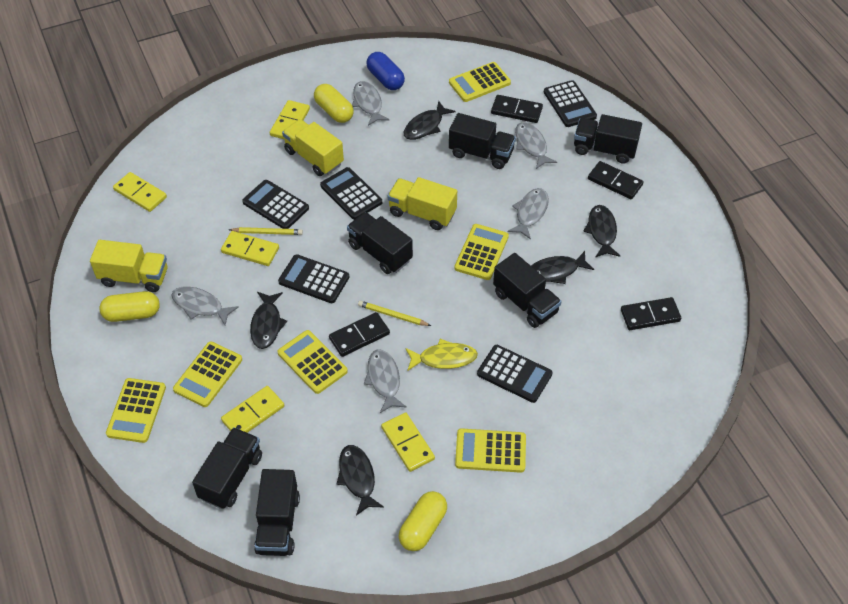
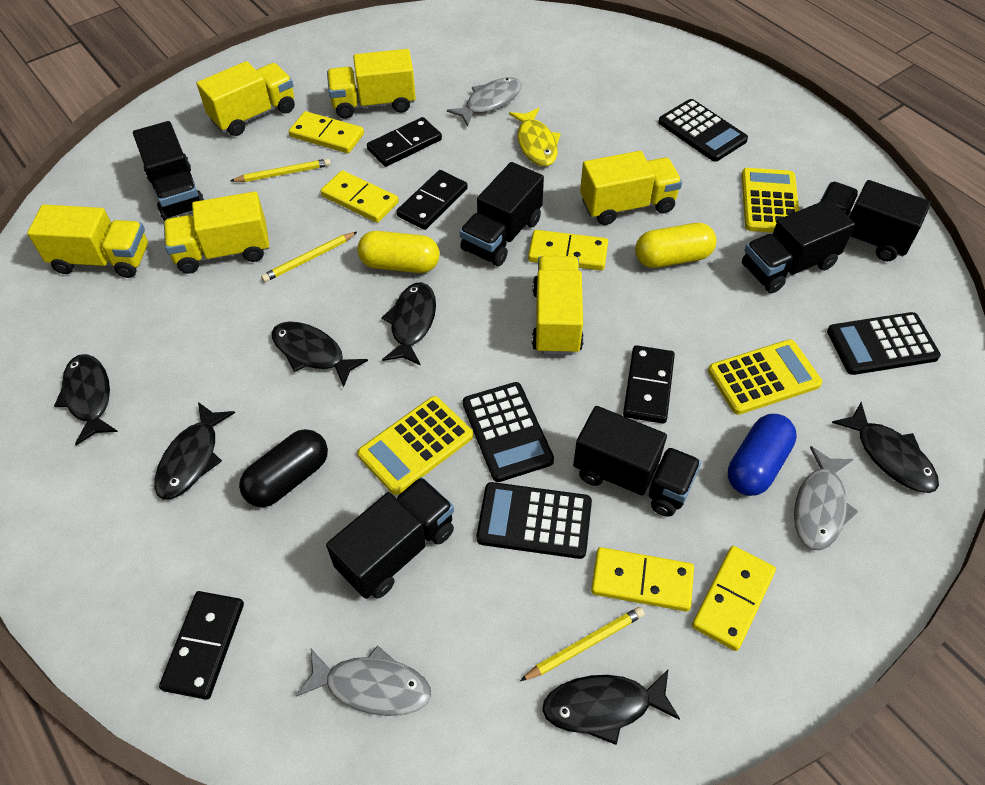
black calculator: [242,180,309,229] [278,254,349,303] [320,167,382,220] [477,345,552,403] [544,80,597,127] = 5 -> [463,382,554,482] [477,482,592,559] [658,99,748,162] [827,312,941,375] = 4
black capsule: none = 0 -> [239,429,328,507] = 1
black fish: [250,292,287,349] [336,445,384,516] [404,101,455,140] [531,251,594,284] [583,205,620,257] = 5 -> [54,354,118,445] [154,402,235,499] [272,321,368,387] [382,282,436,366] [542,670,680,745] [832,402,939,493] = 6
grey fish: [172,286,239,325] [352,81,390,126] [364,349,407,413] [508,188,549,239] [515,122,557,169] = 5 -> [296,645,431,716] [447,77,522,126] [794,446,858,550] = 3
yellow calculator: [106,378,166,443] [173,341,242,407] [278,330,348,394] [449,62,511,102] [454,224,509,280] [455,428,526,473] = 6 -> [357,396,473,495] [708,339,822,415] [742,168,799,233] = 3
yellow capsule: [99,291,160,322] [314,84,354,123] [399,491,447,551] = 3 -> [357,231,440,273] [635,223,716,268] = 2
yellow pencil: [229,227,303,235] [358,301,431,326] = 2 -> [230,159,331,182] [261,232,357,282] [520,607,645,681] = 3
yellow truck: [90,240,168,292] [282,119,344,176] [388,177,457,230] = 3 -> [27,205,148,278] [164,191,269,274] [197,61,295,136] [327,49,416,119] [532,256,584,355] [580,151,682,225] = 6

